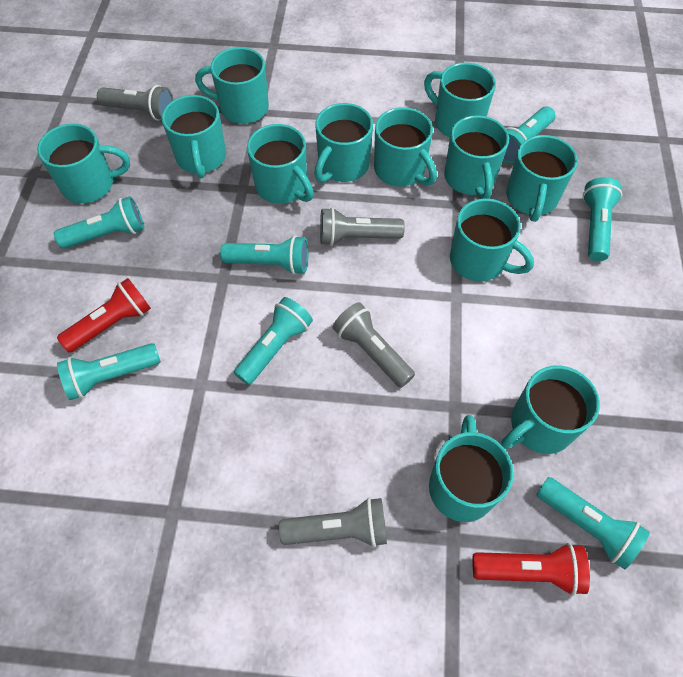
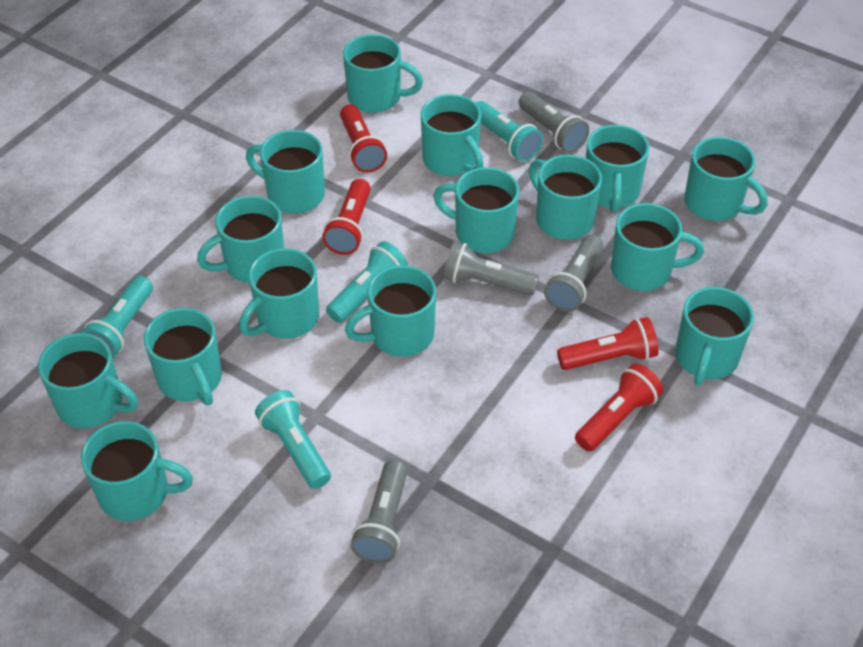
red flashlight: [57,278,151,352] [472,543,590,596] = 2 -> [322,179,371,255] [340,104,387,173] [557,317,659,370] [575,363,663,452] = 4
turquoise flashlight: [54,196,144,249] [57,343,161,400] [220,235,309,275] [234,297,313,385] [503,106,555,163] [536,477,650,569] [583,177,622,261] = 7 -> [82,276,153,359] [255,390,331,489] [326,241,408,323] [476,101,543,162] = 4
turquoise mug: [37,124,130,203] [162,95,226,178] [195,47,269,124] [247,124,314,204] [314,103,373,183] [374,107,437,187] [424,63,496,137] [429,415,514,522] [444,115,509,199] [450,199,534,281] [501,366,600,454] [506,135,578,222] = 12 -> [38,333,138,428] [81,421,193,521] [144,308,222,405] [197,196,284,283] [239,248,319,339] [246,130,325,214] [343,34,423,113] [345,265,436,357] [421,94,484,176] [433,167,519,253] [529,155,602,240] [586,125,650,213] [611,203,704,291] [675,287,754,386] [684,137,768,221] = 15

